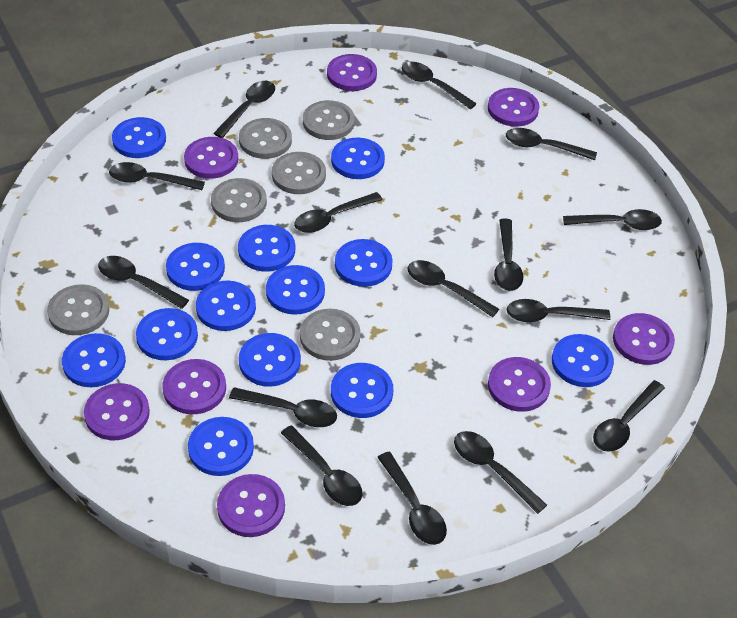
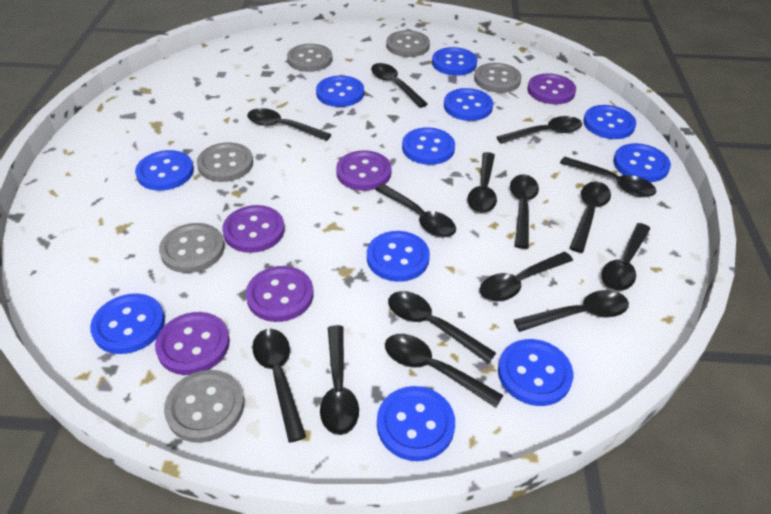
blue button: [62,333,126,387] [112,117,166,158] [136,308,198,360] [166,243,225,291] [188,417,254,476] [196,281,256,331] [238,225,295,272] [239,333,301,387] [266,265,325,315] [331,138,385,179] [331,363,393,418] [335,239,393,287] [552,334,614,387] = 13 -> [90,293,165,354] [135,150,194,191] [316,76,364,107] [367,231,430,282] [377,386,455,461] [402,127,455,165] [432,47,477,76] [444,88,493,121] [498,339,573,406] [583,105,636,139] [613,143,671,182] = 11
purple button: [84,383,150,440] [162,359,226,414] [184,137,238,179] [217,474,285,537] [327,54,377,91] [488,88,539,127] [488,357,551,412] [613,313,675,365] = 8 -> [155,312,230,375] [222,205,285,253] [246,266,314,322] [336,150,392,191] [527,73,576,104] = 5

